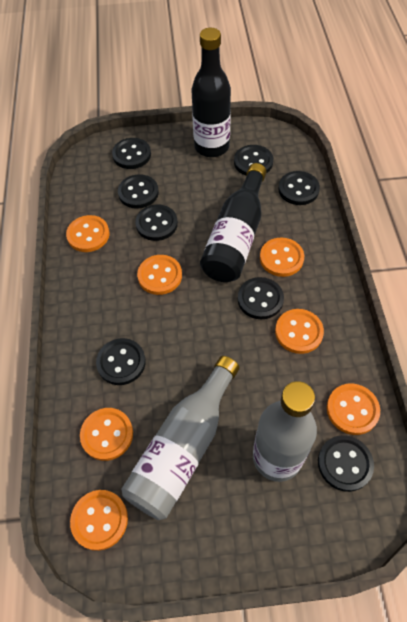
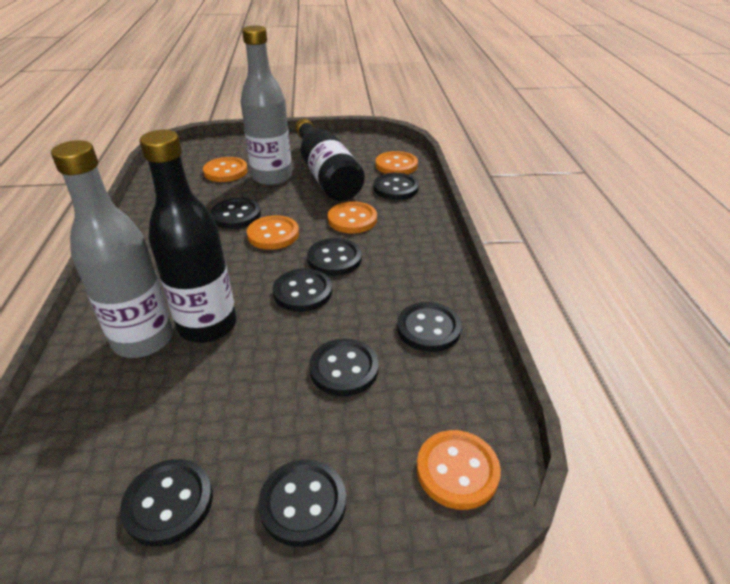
orange button: [66,215,109,252] [70,490,128,551] [80,408,133,461] [137,255,182,295] [260,238,304,277] [275,309,324,354] [327,383,380,435] = 7 -> [203,157,248,182] [247,215,299,250] [328,202,377,233] [376,151,418,174] [417,430,501,510] = 5

